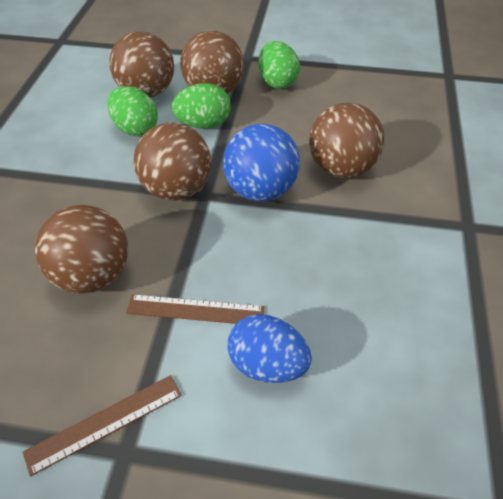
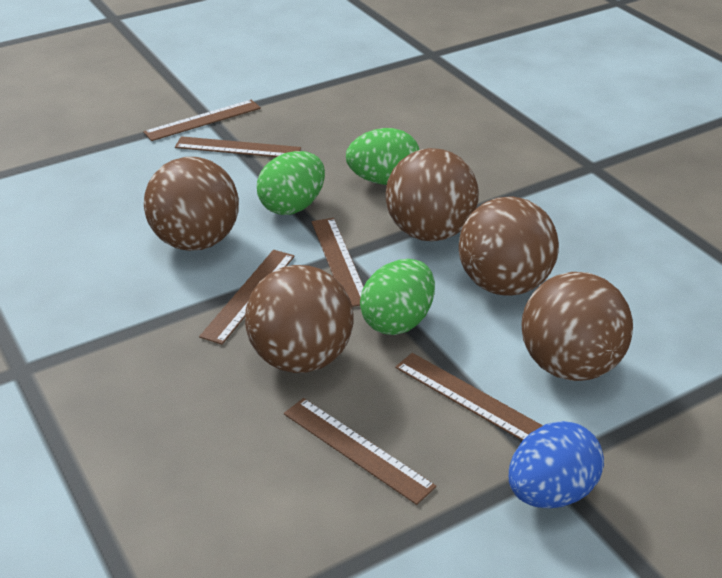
blue ball: [223,124,300,202] = 1 -> none = 0
brown ruler: [22,375,182,476] [126,294,264,324] = 2 -> [143,100,261,141] [175,136,301,157] [199,250,295,345] [284,398,436,505] [312,218,364,307] [395,353,543,441] = 6

